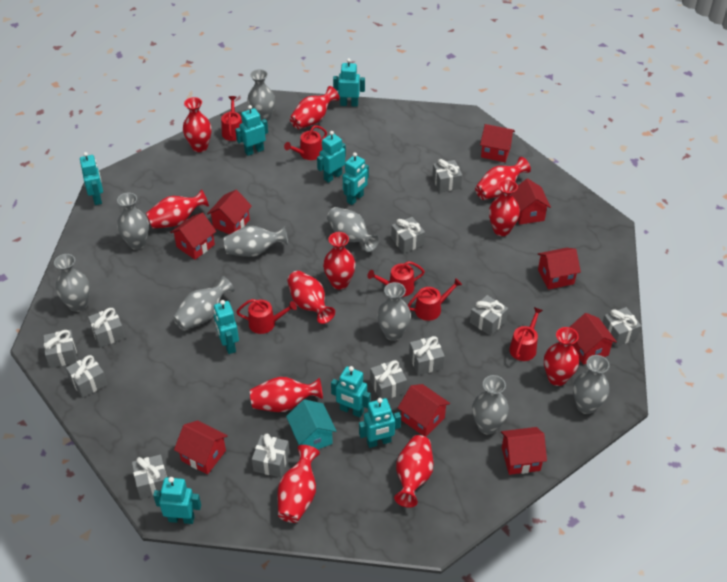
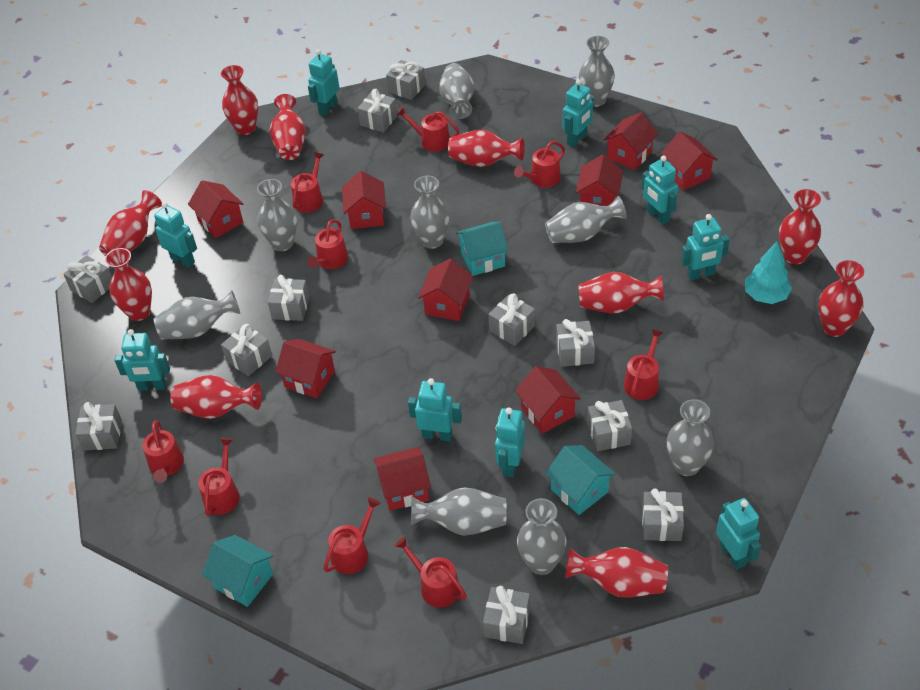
red vase: [146,189,209,229] [183,97,212,152] [250,377,323,412] [278,445,320,523] [287,271,335,324] [290,86,340,129] [323,232,356,290] [394,435,434,508] [475,157,531,200] [489,179,520,236] [544,327,579,386] = 11 -> [99,190,162,256] [105,248,152,321] [170,375,262,419] [221,65,258,135] [270,94,306,160] [448,130,525,167] [565,547,668,598] [579,272,664,313] [779,189,821,264] [818,260,864,337] = 10
red watering can: [221,96,242,141] [236,299,297,334] [284,125,327,160] [367,261,425,297] [408,278,462,321] [509,307,543,361] = 6 -> [142,421,184,483] [198,438,240,516] [291,152,324,213] [307,219,348,269] [323,498,381,574] [395,537,467,608] [396,107,459,152] [514,141,565,188] [624,329,664,400] = 9
turquoise house: [286,399,336,449] = 1 -> [202,535,273,607] [456,222,508,276] [545,445,615,515] = 3
turquoise tree: none = 0 -> [745,241,792,304] = 1

